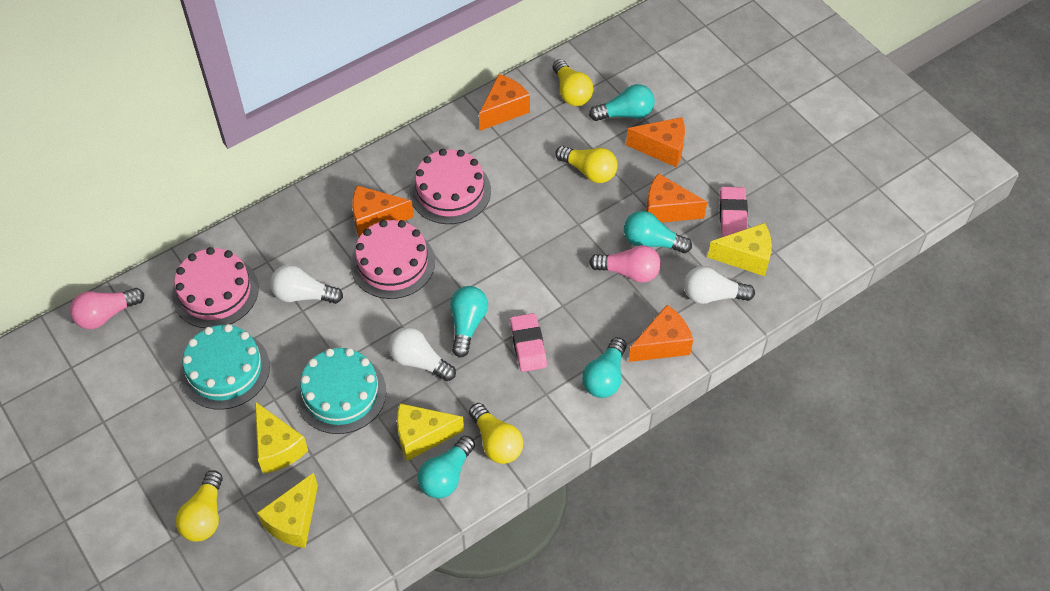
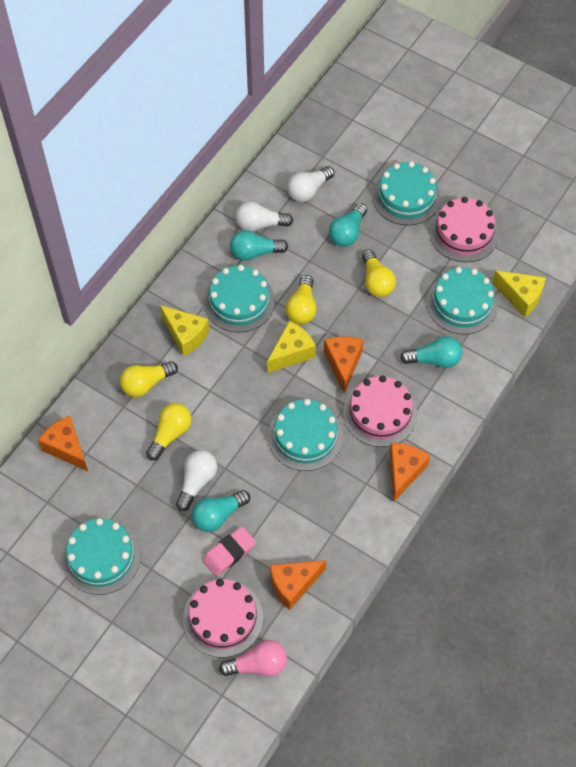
orange cheese: [352,185,414,237] [479,74,530,131] [626,117,685,167] [629,305,693,362] [646,173,707,223] = 5 -> [38,416,88,471] [270,560,326,610] [324,337,364,393] [389,443,430,502] = 4
pink eraser: [510,313,547,372] [720,187,748,237] = 2 -> [202,526,256,576] = 1
pink light bulb: [70,288,144,329] [589,245,661,282] = 2 -> [219,640,287,676] = 1
turquoise cake: [180,324,270,410] [296,348,386,434] = 2 -> [62,518,141,595] [204,265,275,333] [268,399,343,471] [373,161,441,225] [427,267,498,335] = 5
turquoise light bulb: [418,436,475,499] [450,286,488,357] [582,337,626,398] [589,84,655,121] [624,211,692,253] = 5 -> [192,490,250,532] [230,230,288,261] [329,203,367,247] [400,336,462,368] = 4
yellow cheese: [255,402,308,474] [257,473,318,548] [397,403,464,461] [707,223,772,276] = 4 -> [160,305,209,356] [267,321,316,373] [492,270,546,318] = 3

